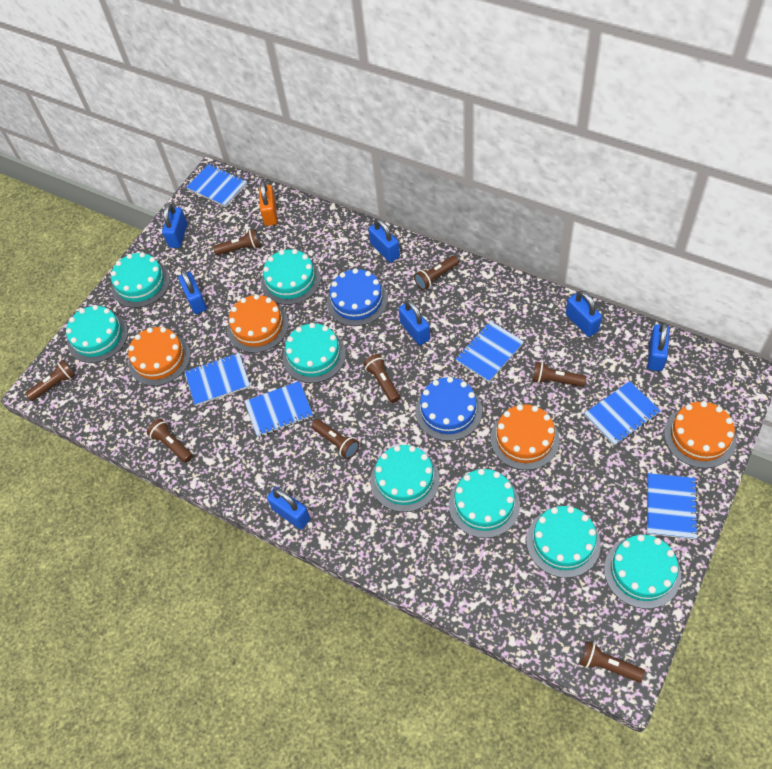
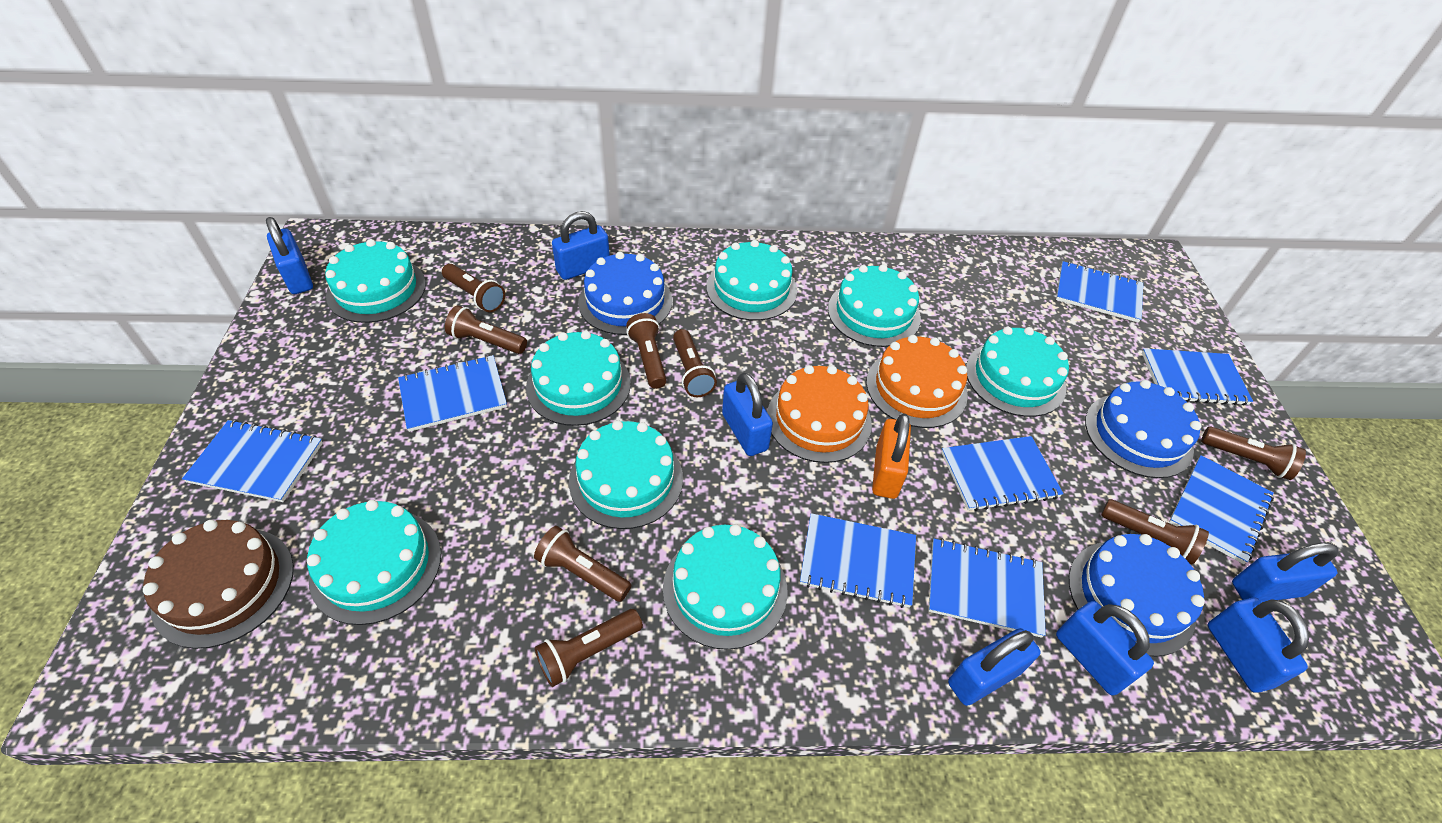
blue cake: [327,268,388,326] [415,377,482,441] = 2 -> [578,252,672,335] [1069,534,1205,657] [1085,380,1201,478] = 3
blue notebook: [185,353,250,406] [187,164,247,207] [245,381,313,437] [456,321,524,382] [584,381,661,446] [647,473,698,539] = 6 -> [182,420,323,502] [398,355,507,432] [800,513,916,608] [928,538,1046,638] [941,436,1064,511] [1056,261,1143,323] [1142,348,1253,406] [1169,455,1274,564] = 8
brown cake: none = 0 -> [143,520,294,649] = 1
orange cake: [128,327,190,386] [227,294,288,353] [490,404,560,470] [664,401,736,468] = 4 -> [767,365,872,463] [866,335,968,428] = 2

